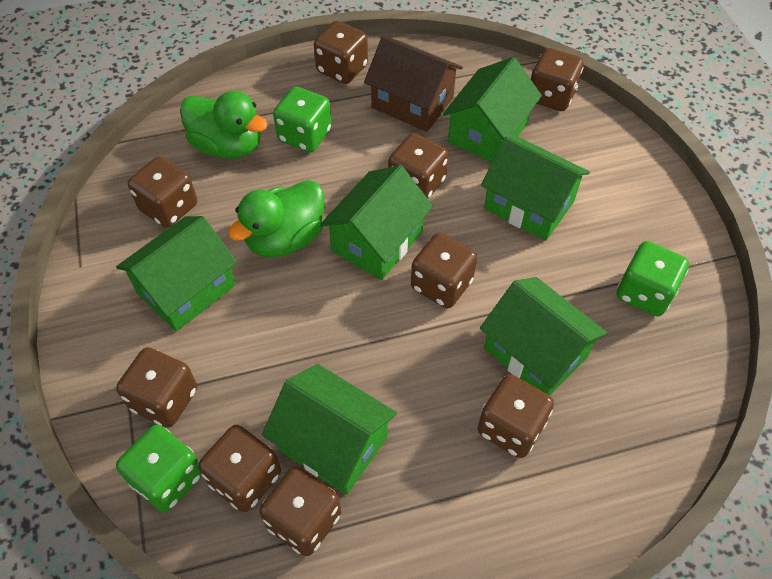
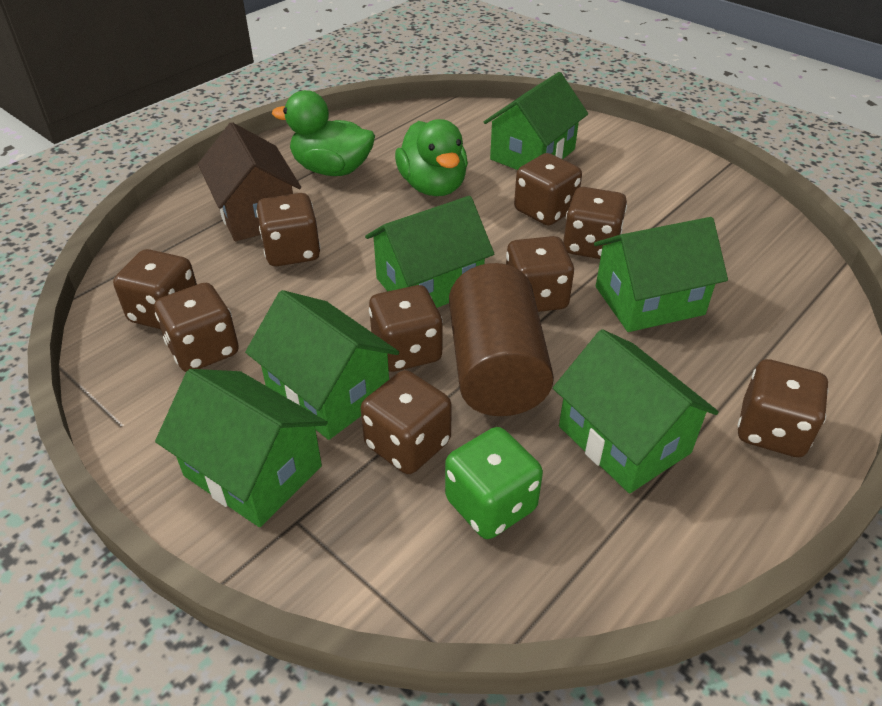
brown cylinder: none = 0 -> [449,263,554,416] = 1
green dice: [116,425,202,512] [273,86,332,152] [617,241,689,317] = 3 -> [445,427,543,539] = 1

